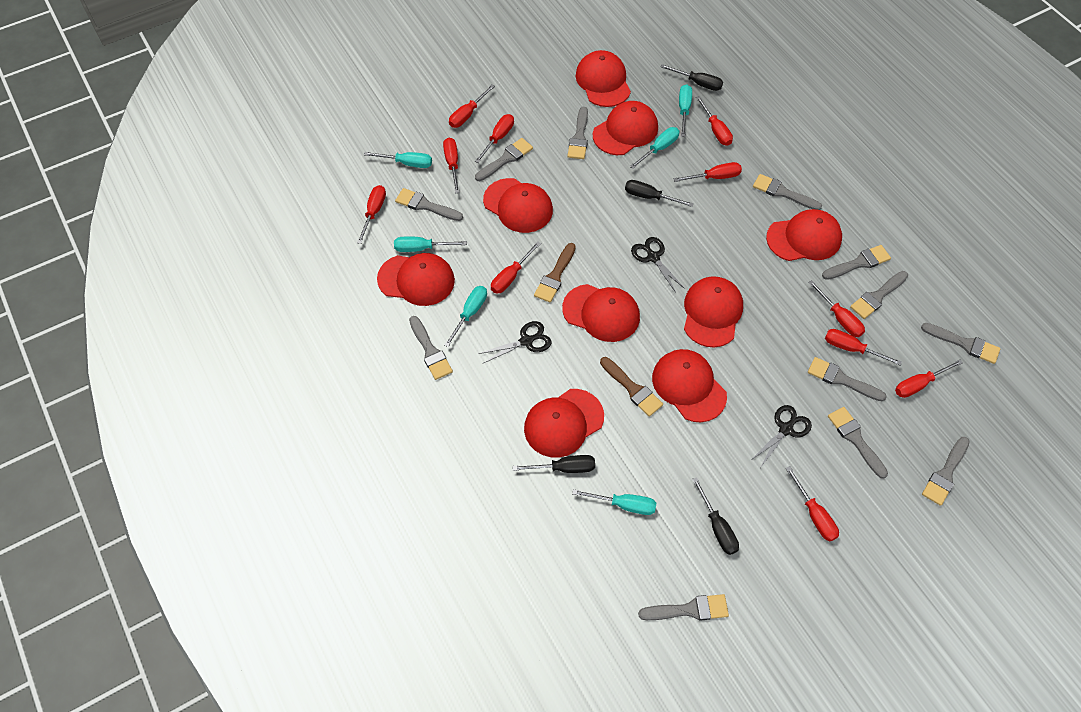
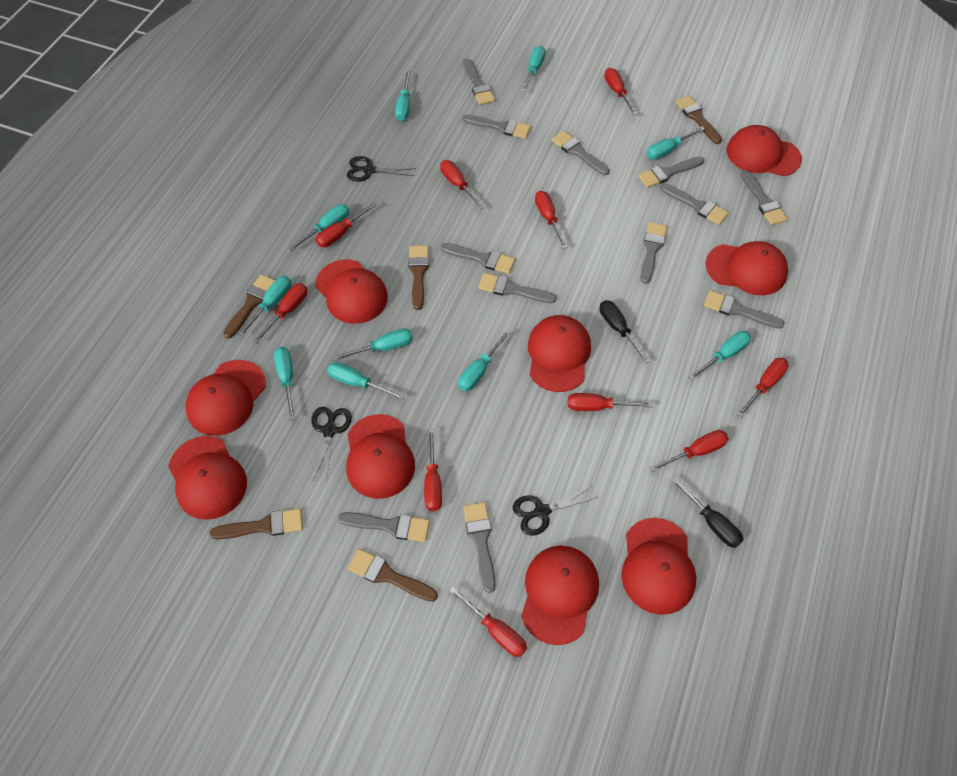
black screwdriver: [512,455,595,473] [625,180,694,207] [661,64,723,91] [692,477,739,555] = 4 -> [600,300,650,363] [671,476,743,548] = 2
brown brush: [534,243,576,302] [600,357,663,417] = 2 -> [209,508,303,539] [223,275,275,339] [348,549,438,602] [408,246,429,310] [675,95,722,144] = 5
red screwdriver: [357,185,386,244] [443,138,460,193] [449,85,495,128] [475,114,514,163] [491,241,541,294] [673,162,742,182] [696,96,733,146] [785,466,839,541] [808,280,865,337] [825,329,902,366] [895,360,963,398] = 11 -> [253,283,307,344] [316,202,377,247] [424,428,442,511] [440,160,485,209] [449,586,527,657] [535,191,568,249] [568,393,653,411] [605,68,638,115] [649,430,729,472] [737,358,789,417] = 10
turquoise screwdriver: [364,152,432,168] [394,237,467,252] [444,286,487,347] [572,489,656,515] [630,127,679,169] [679,84,692,137] = 6 -> [238,276,292,337] [274,347,295,420] [289,204,350,251] [328,362,405,400] [333,329,413,361] [395,71,411,121] [458,330,511,391] [522,46,545,92] [647,126,705,159] [688,331,751,380] = 10

